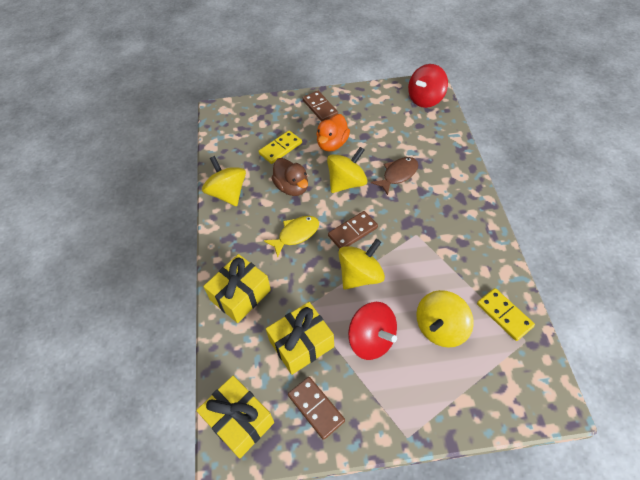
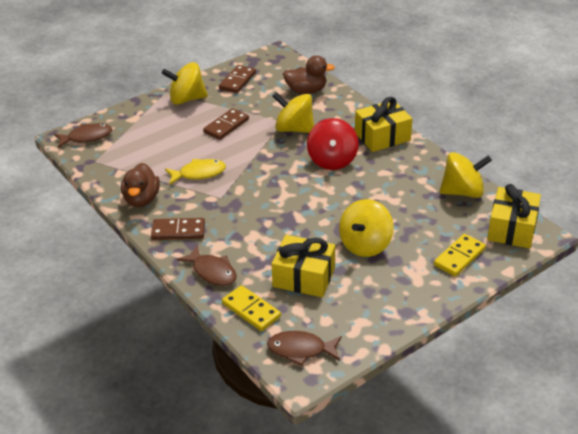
brown duck: [271,158,308,196] = 1 -> [121,163,160,207] [283,56,335,94] = 2
brown fish: [371,157,418,195] = 1 -> [54,123,112,148] [176,246,237,286] [267,331,342,366] = 3
orange duck: [316,114,350,152] = 1 -> none = 0
red spinning top: [348,302,397,360] [408,64,448,108] = 2 -> [307,118,359,170] = 1

